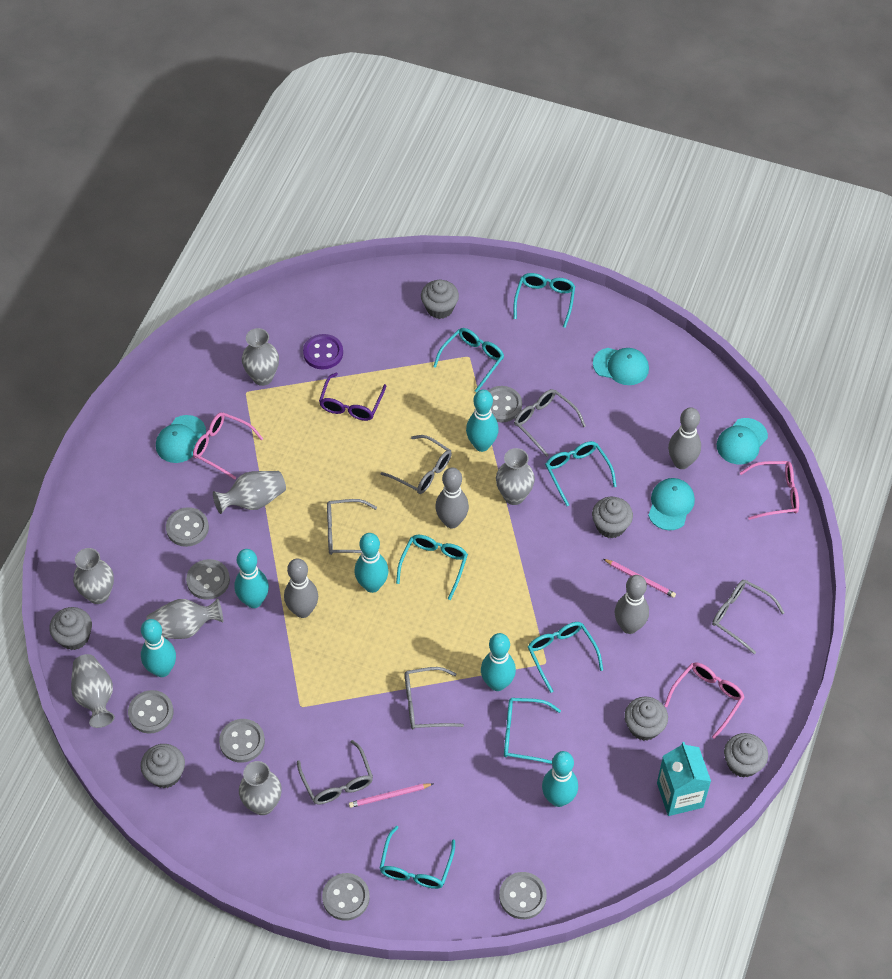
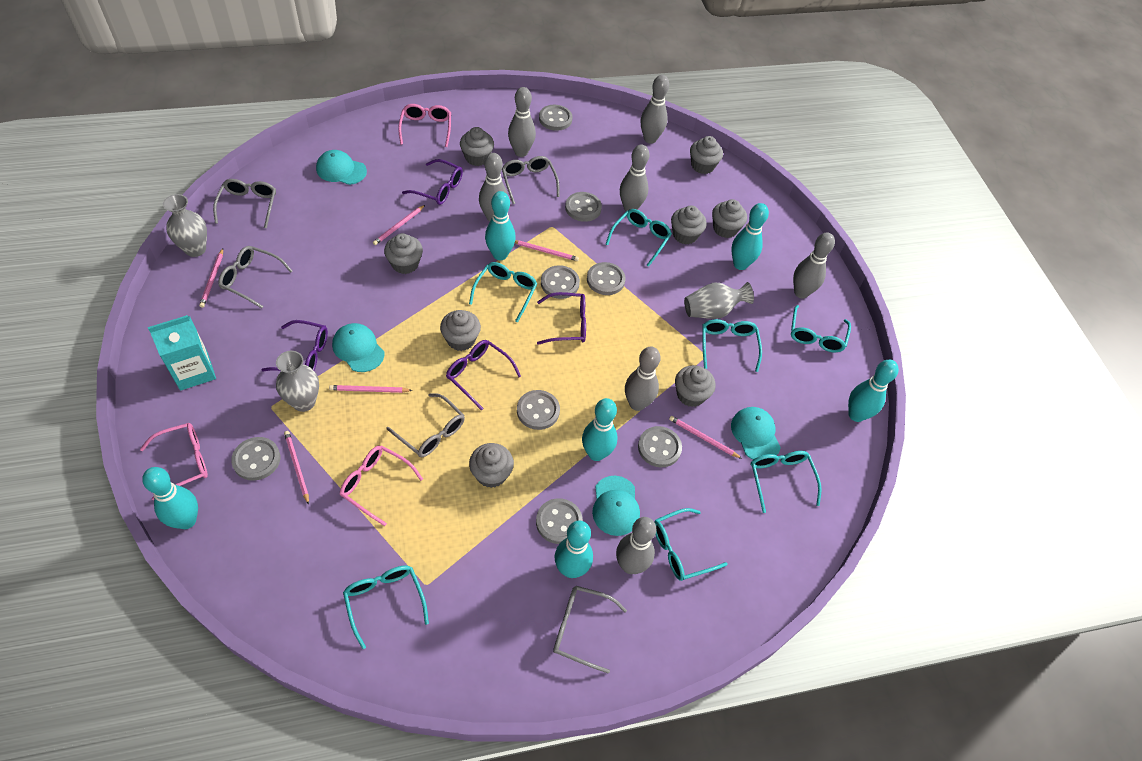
grey bowling pin: [284,558,318,618] [435,467,469,528] [615,575,649,634] [668,407,701,469] = 4 -> [479,153,508,222] [508,87,536,157] [616,517,656,574] [620,145,649,211] [625,347,661,411] [641,75,669,144] [793,232,835,298] = 7
grey button: [128,690,174,733] [166,507,209,547] [186,559,230,600] [219,719,265,763] [322,873,370,921] [488,386,522,422] [499,872,547,919] = 7 -> [231,437,280,481] [517,390,560,430] [536,498,583,544] [539,105,572,131] [541,265,580,299] [565,192,602,222] [587,262,626,295] [638,426,682,467] = 8
grey cupcake: [49,607,92,650] [141,744,185,788] [421,279,459,319] [592,497,633,538] [624,697,668,741] [724,733,768,778] = 6 -> [384,233,423,274] [440,310,481,351] [460,127,494,166] [469,443,514,488] [671,205,707,244] [675,365,716,407] [690,136,723,174] [712,199,747,238] = 8
grey glasses: [297,740,373,804] [327,499,377,555] [381,435,452,494] [405,667,464,730] [514,389,586,457] [712,580,785,654] = 6 -> [213,179,276,228] [218,246,292,308] [386,393,465,457] [502,156,559,204] [553,586,627,674] = 5
grey vase: [71,654,115,728] [73,548,114,604] [146,598,223,639] [213,471,286,514] [239,761,282,815] [242,328,279,386] [496,448,535,505] = 7 -> [163,194,207,257] [276,351,319,412] [684,282,754,319] = 3
pink pencil: [349,783,433,808] [604,559,676,598] = 2 -> [199,248,223,308] [284,431,309,505] [329,385,413,393] [373,205,425,245] [515,240,579,261] [669,416,742,459] = 6
purple button: [303,334,343,369] = 1 -> none = 0
purple glasses: [319,373,386,421] = 1 -> [261,320,328,371] [402,159,463,205] [446,340,521,411] [537,292,586,345] = 4

